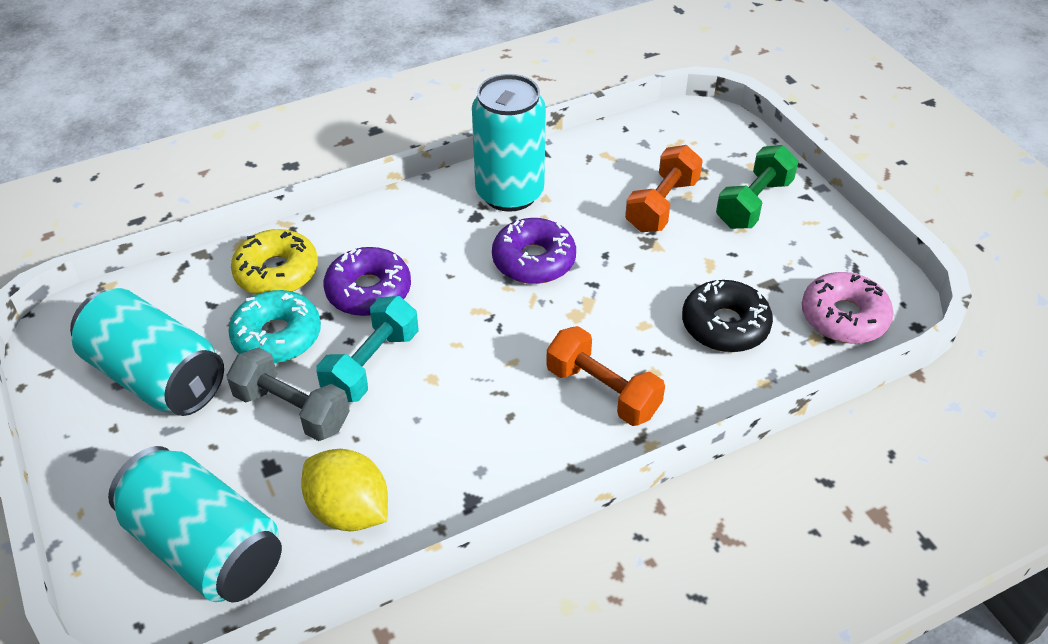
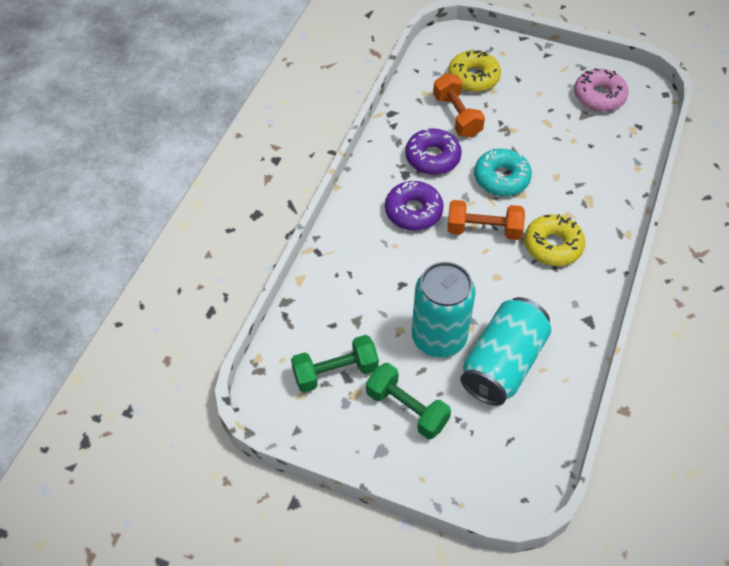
black donut: [682,280,773,352] = 1 -> none = 0
green dumbbell: [716,145,799,229] = 1 -> [291,335,379,392] [366,363,451,439] = 2
grey dumbbell: [226,348,350,441] = 1 -> none = 0
turquoise can: [70,288,224,416] [108,446,282,603] [472,74,546,212] = 3 -> [412,262,476,358] [460,297,551,406] = 2
turquoise dumbbell: [316,296,419,402] = 1 -> none = 0
yellow donut: [231,229,318,295] = 1 -> [448,50,501,92] [524,214,586,266] = 2
yellow lemon: [301,449,388,531] = 1 -> none = 0

